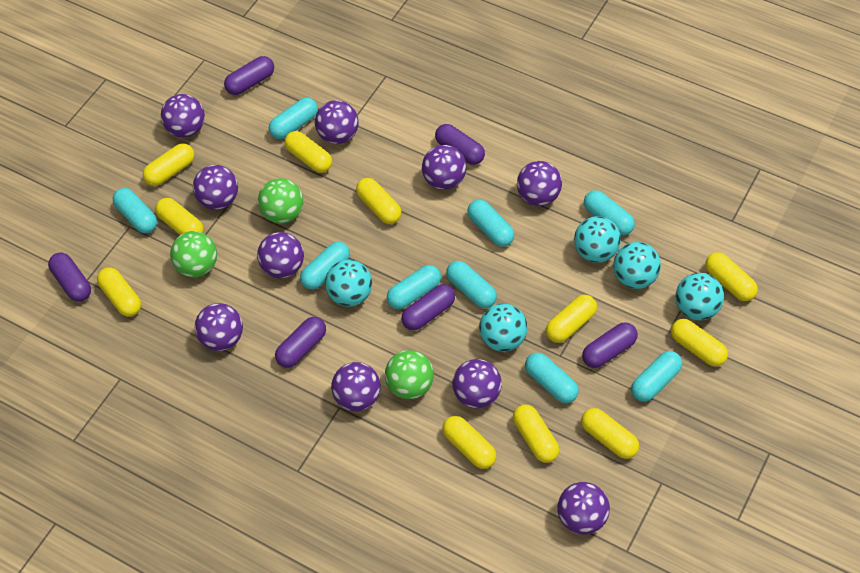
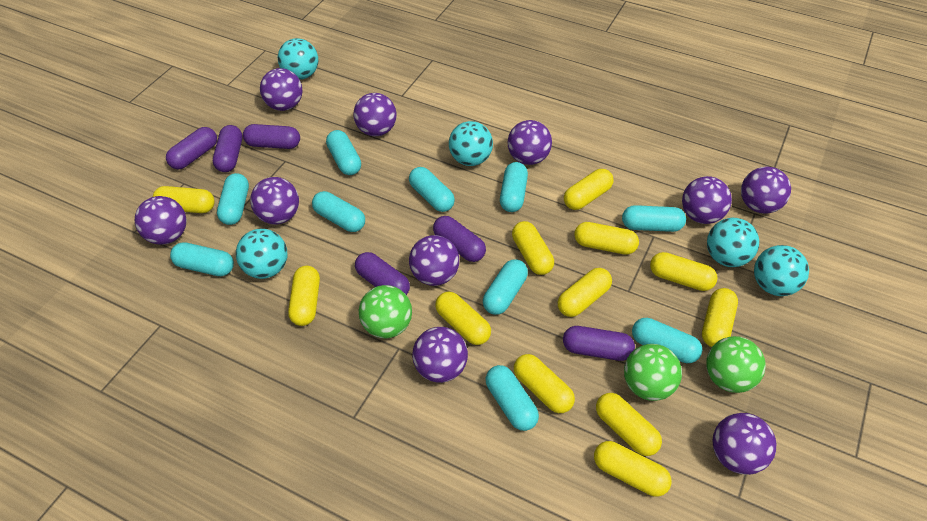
turquoise capsule: [113,188,157,233] [269,98,318,139] [300,242,350,290] [387,265,441,309] [446,261,497,308] [467,199,514,247] [525,353,579,403] [584,190,635,236] [631,351,682,402] = 9 -> [170,242,234,276] [217,173,249,225] [312,191,365,232] [326,130,361,175] [409,167,455,212] [483,259,528,315] [485,365,539,431] [500,162,528,212] [622,205,686,232] [632,318,702,363] = 10
yellow capsule: [97,267,141,317] [143,143,194,186] [155,198,204,235] [285,131,332,173] [356,178,401,224] [443,416,496,469] [513,404,559,463] [546,295,597,343] [581,408,639,459] [671,319,728,367] [705,252,758,301] = 11 -> [153,186,215,213] [288,266,320,326] [435,292,491,345] [512,221,554,275] [514,354,575,413] [558,268,612,317] [564,169,614,210] [574,222,639,255] [594,441,672,497] [596,393,662,456] [650,252,717,291] [702,288,738,347] = 12

